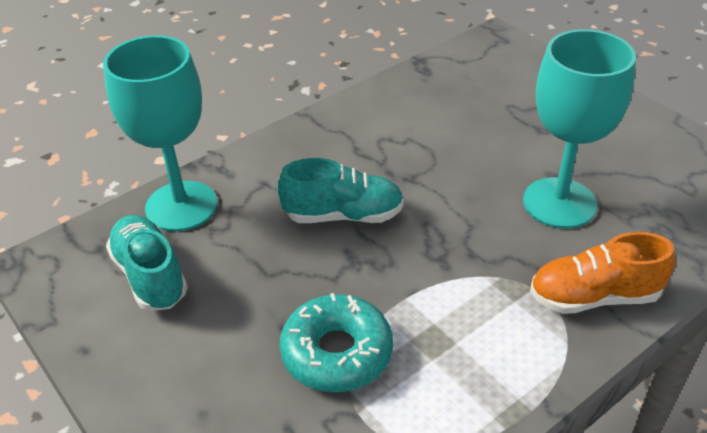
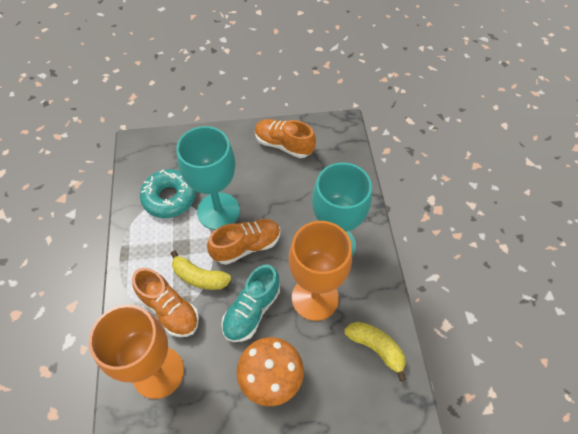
orange goblet: none = 0 -> [89,305,184,399] [289,221,352,321] = 2
orange mushroom: none = 0 -> [237,337,304,406] = 1
orange shoe: [530,232,676,314] = 1 -> [132,268,199,337] [207,219,280,265] [255,119,316,158] = 3
turquoise shoe: [106,215,188,311] [277,158,404,223] = 2 -> [221,264,280,342] = 1
yellow banana: none = 0 -> [170,250,231,290] [344,322,406,381] = 2

